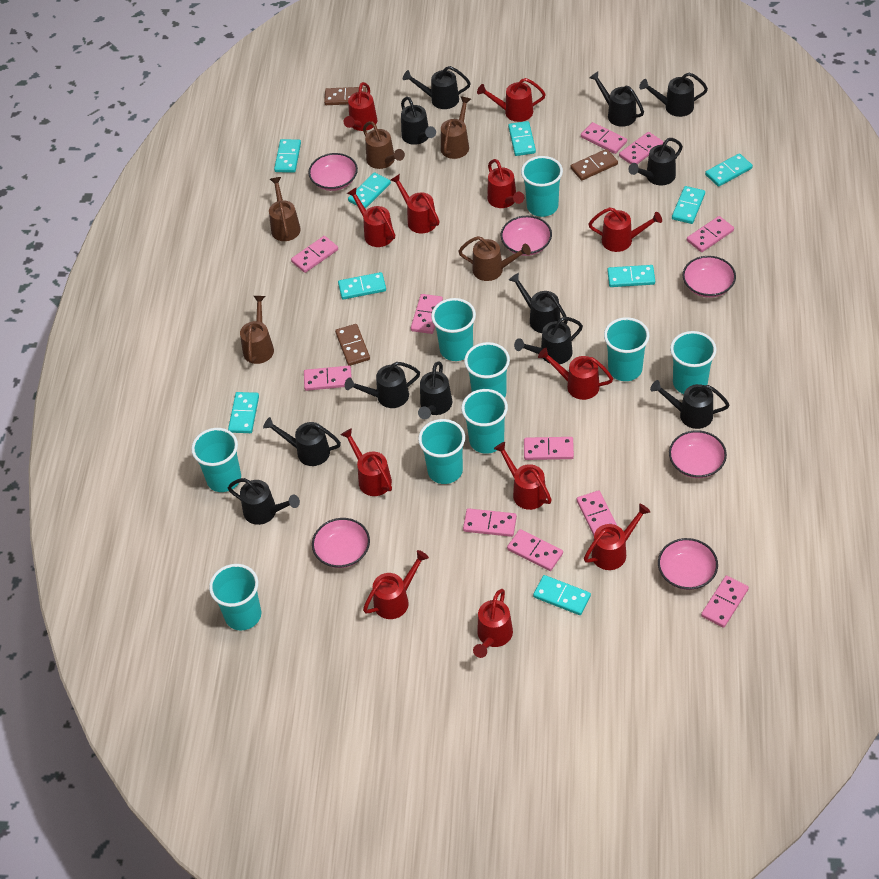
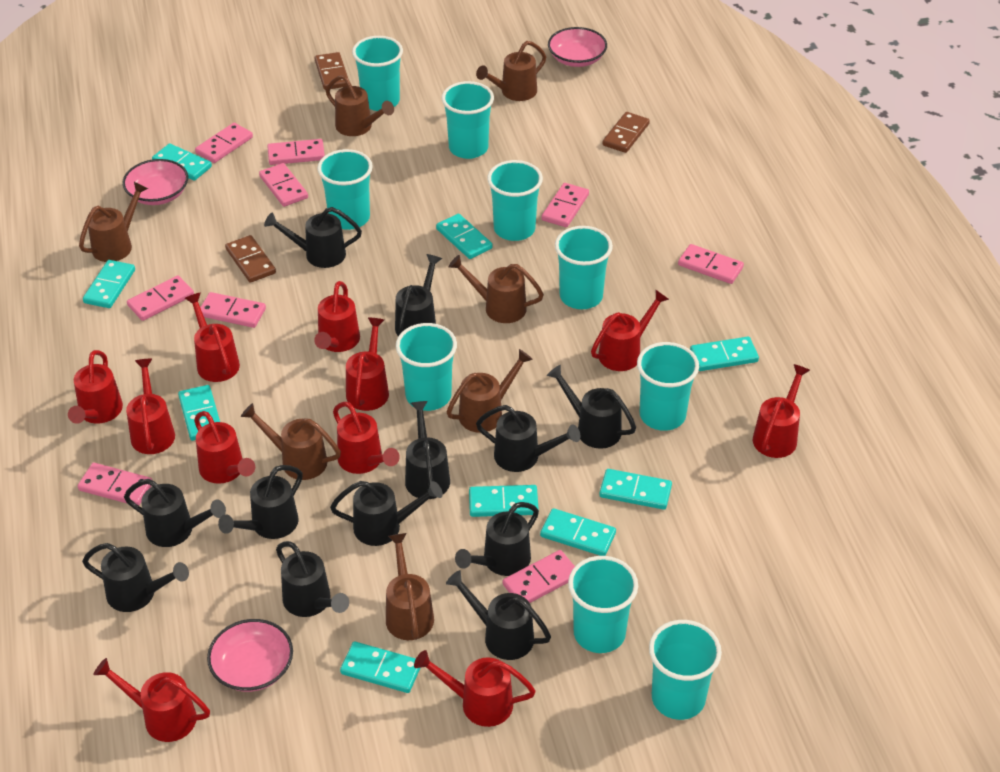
brown watering can: [240,296,274,364] [269,177,301,241] [363,121,405,169] [441,96,471,159] [458,236,531,281] = 5 -> [79,182,148,262] [241,403,341,480] [326,75,394,136] [386,533,434,640] [447,349,533,433] [449,255,544,323] [476,41,546,101] = 7
pink bowl: [308,153,358,191] [312,518,370,568] [501,216,552,256] [658,538,718,590] [669,430,727,478] [683,256,736,298] = 6 -> [122,159,188,205] [207,619,293,692] [548,27,607,67] = 3
pink domino: [291,236,338,273] [304,366,352,391] [411,294,443,334] [463,508,517,537] [507,529,563,571] [524,437,574,460] [577,490,617,536] [581,122,627,154] [619,132,664,164] [687,216,734,252] [701,576,749,628] = 11 -> [78,463,153,506] [127,275,194,321] [195,123,253,163] [200,292,266,328] [259,163,308,207] [267,139,325,165] [503,550,575,603] [542,183,589,227] [678,244,744,284] = 9
red watering can: [341,428,392,496] [344,82,377,131] [347,187,395,247] [363,550,429,619] [391,174,439,234] [473,589,513,658] [477,78,546,122] [487,159,524,208] [494,442,552,510] [538,348,613,400] [584,504,651,570] [588,207,662,252] = 12 -> [68,350,123,424] [93,658,210,742] [126,359,175,454] [185,293,240,382] [194,411,255,484] [314,281,360,352] [333,402,400,474] [346,318,389,411] [414,650,535,727] [591,290,669,371] [753,364,810,458] = 11

